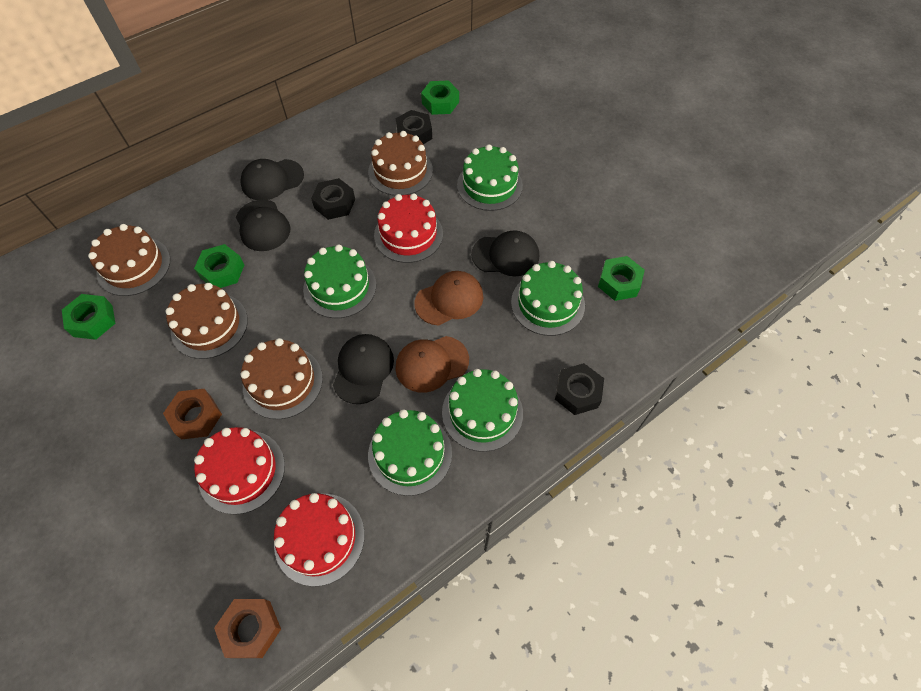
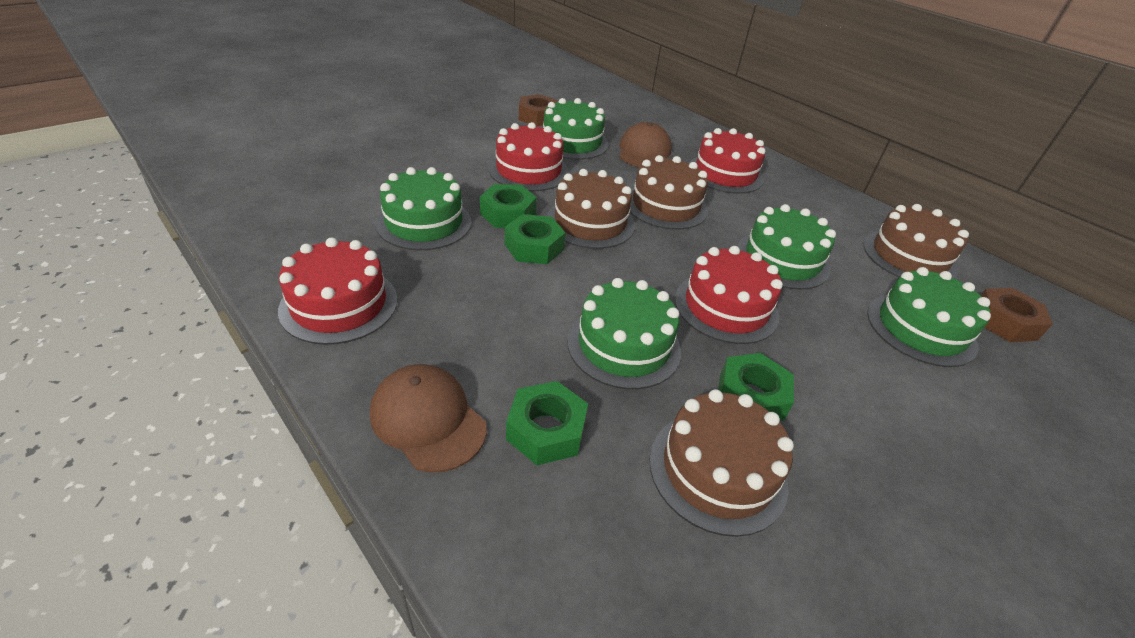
black cap: [236,200,290,251] [240,159,304,200] [333,334,394,404] [471,230,539,276] = 4 -> none = 0
black nut: [311,178,355,220] [395,110,432,144] [555,363,604,415] = 3 -> none = 0
red cake: [194,427,285,515] [274,493,365,587] [374,193,443,263] = 3 -> [278,238,398,345] [489,122,569,191] [675,246,783,344] [689,128,766,194] = 4

